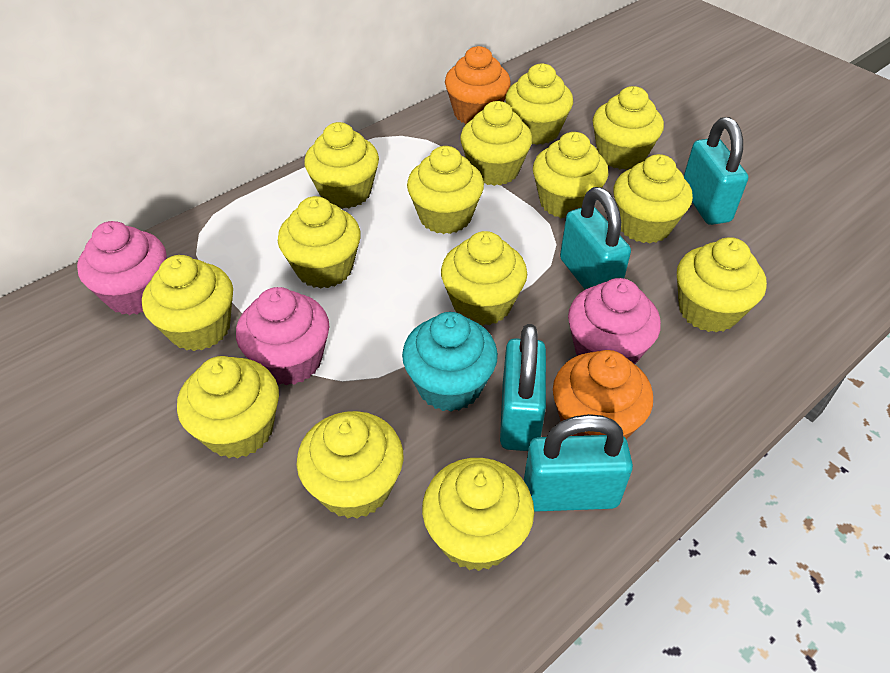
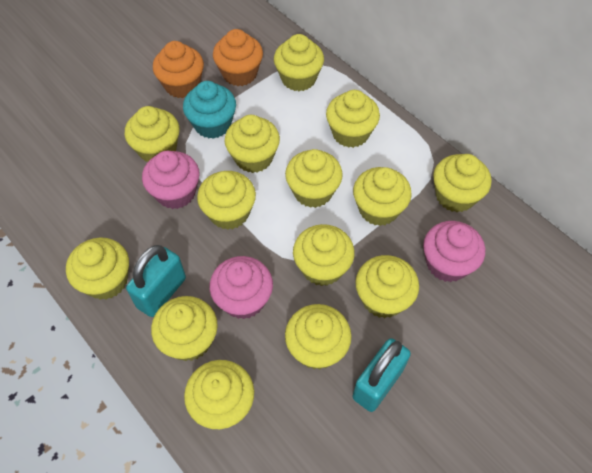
turquoise padlock: [500,324,546,451] [524,414,633,512] [560,187,631,289] [684,117,748,225] = 4 -> [126,245,186,317] [353,338,411,412] = 2

